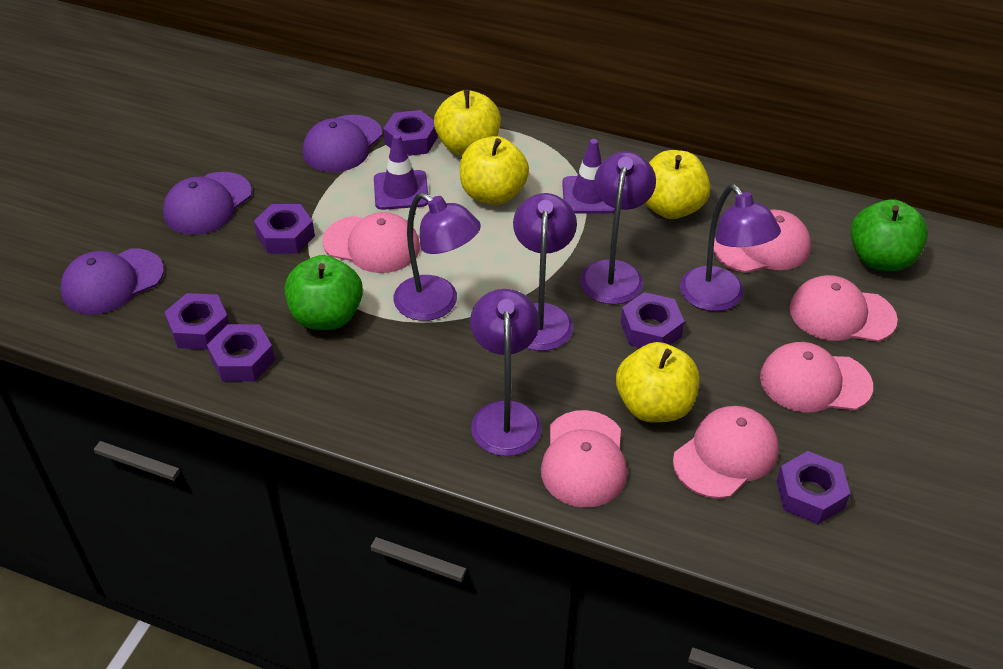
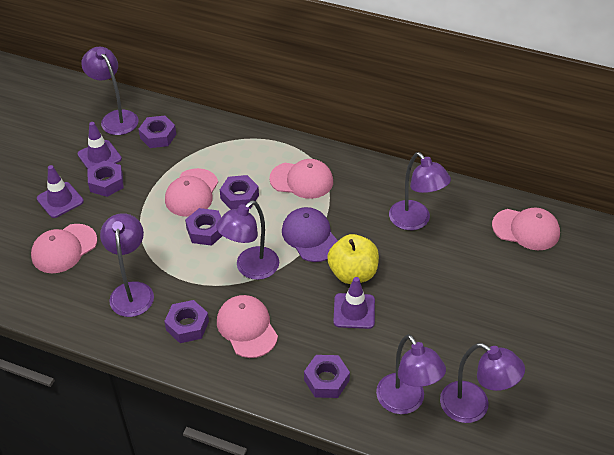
green apple: [285,255,363,330] [850,200,928,271] = 2 -> none = 0
pink cap: [322,212,420,273] [541,410,627,508] [673,406,779,499] [713,210,811,273] [760,342,873,413] [790,275,898,342] = 6 -> [31,224,97,273] [165,168,218,217] [217,295,278,358] [269,159,333,199] [492,207,560,250] = 5
purple cap: [60,249,164,315] [163,172,252,235] [303,115,382,172] = 3 -> [282,207,338,262] = 1
purple lamp: [393,193,481,321] [470,289,542,456] [513,193,577,351] [580,151,656,305] [680,185,781,311] = 5 -> [81,47,139,135] [100,213,154,317] [216,201,279,280] [376,334,446,414] [389,152,451,230] [440,343,525,423] = 6
purple traffic cone: [374,134,428,210] [562,139,615,213] = 2 -> [37,165,84,218] [78,122,122,169] [333,277,375,329] = 3
yellow apple: [434,90,501,156] [460,136,529,205] [616,342,699,422] [645,150,710,219] = 4 -> [327,234,379,284] = 1

